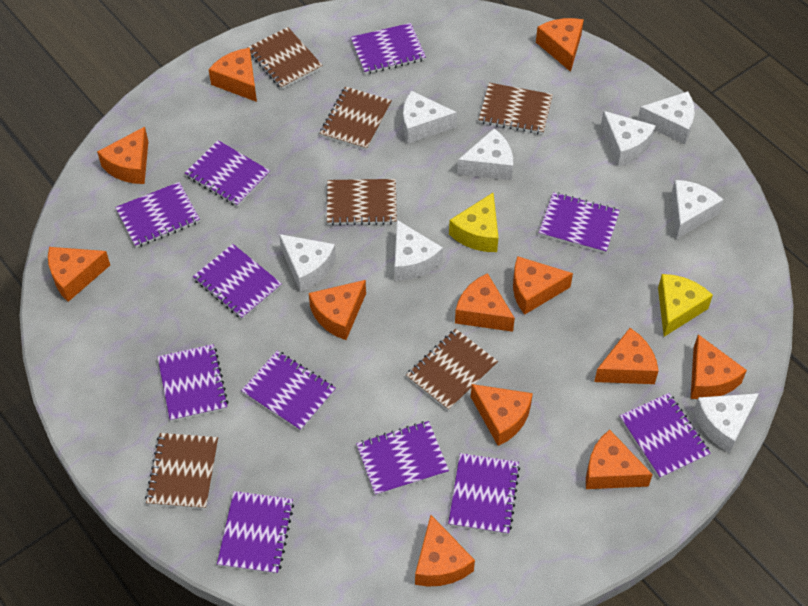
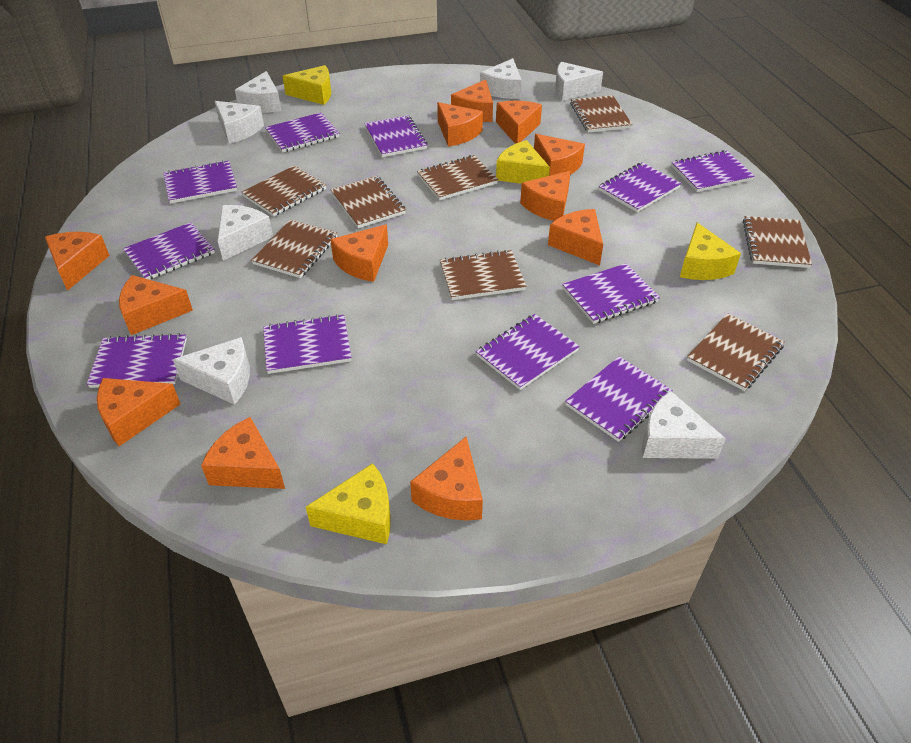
brown notebook: [145,433,218,509] [247,27,323,89] [320,86,392,150] [327,179,397,226] [406,329,498,411] [478,83,553,134] = 6 -> [242,165,326,217] [251,219,337,278] [330,176,406,228] [417,155,498,200] [440,250,526,300] [570,95,632,133] [687,314,785,391] [743,216,812,268] = 8
white cheese: [279,234,336,292] [395,220,443,281] [403,91,457,144] [457,128,513,180] [601,111,656,166] [638,91,694,144] [671,180,724,239] [694,393,759,453] = 8 -> [173,337,250,405] [215,101,264,144] [218,205,273,261] [235,71,281,113] [480,58,521,99] [555,62,603,101] [642,391,726,459] = 7
yellow cheese: [449,193,498,252] [658,274,713,337] = 2 -> [282,65,331,105] [306,463,391,544] [496,140,550,184] [680,223,741,280] = 4

